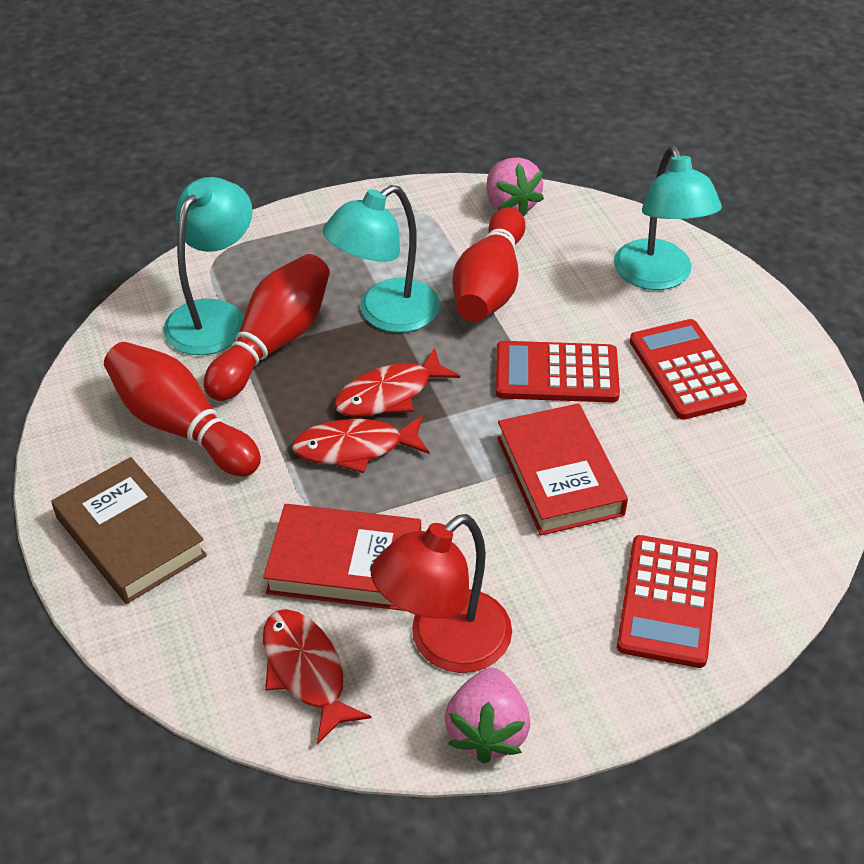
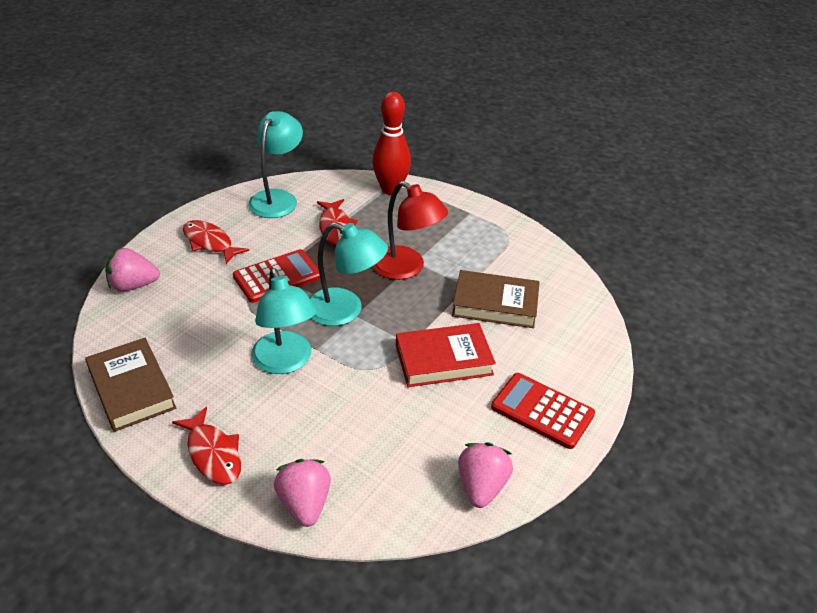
brown book: [51,457,207,604] = 1 -> [85,338,176,432] [452,270,540,328] = 2
pink strawberry: [445,668,530,764] [486,157,544,216] = 2 -> [105,248,160,292] [274,459,331,527] [458,442,513,508] = 3
red book: [263,504,421,611] [497,403,628,536] = 2 -> [396,323,496,387] = 1
red bowling pin: [104,342,261,477] [204,254,330,401] [452,207,526,322] = 3 -> [372,92,411,195] = 1
red calculator: [496,341,620,402] [617,535,718,668] [630,319,747,420] = 3 -> [233,249,320,303] [491,373,595,449] = 2

